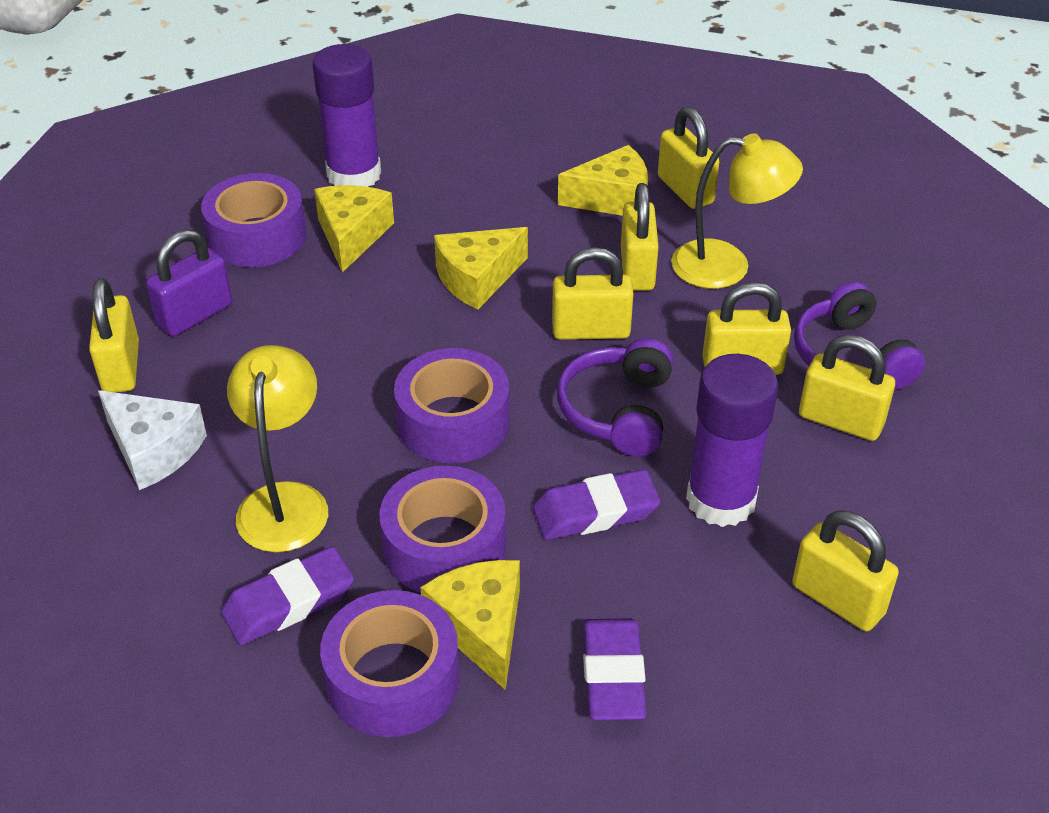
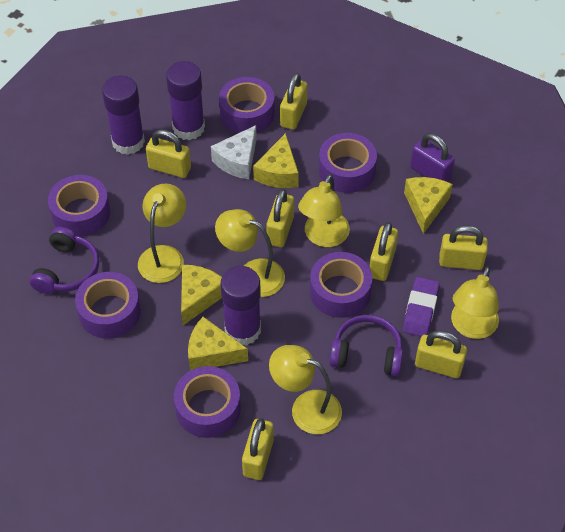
purple eraser: [221,547,354,645] [533,470,660,540] [583,618,647,720] = 3 -> [403,277,440,337] = 1
purple glue stick: [313,44,381,187] [686,354,778,527] = 2 -> [102,75,145,155] [166,61,205,140] [220,266,261,346] = 3
purple tape: [201,173,306,267] [320,590,460,737] [380,466,506,593] [394,348,510,463] = 4 -> [48,175,110,237] [75,272,141,339] [174,366,241,438] [219,77,275,133] [310,252,372,318] [319,133,377,193] = 6
yellow lamp: [227,345,328,552] [671,133,803,289] = 2 -> [138,183,186,283] [215,209,285,297] [269,345,342,434] [298,174,350,247] [451,267,499,339] = 5

